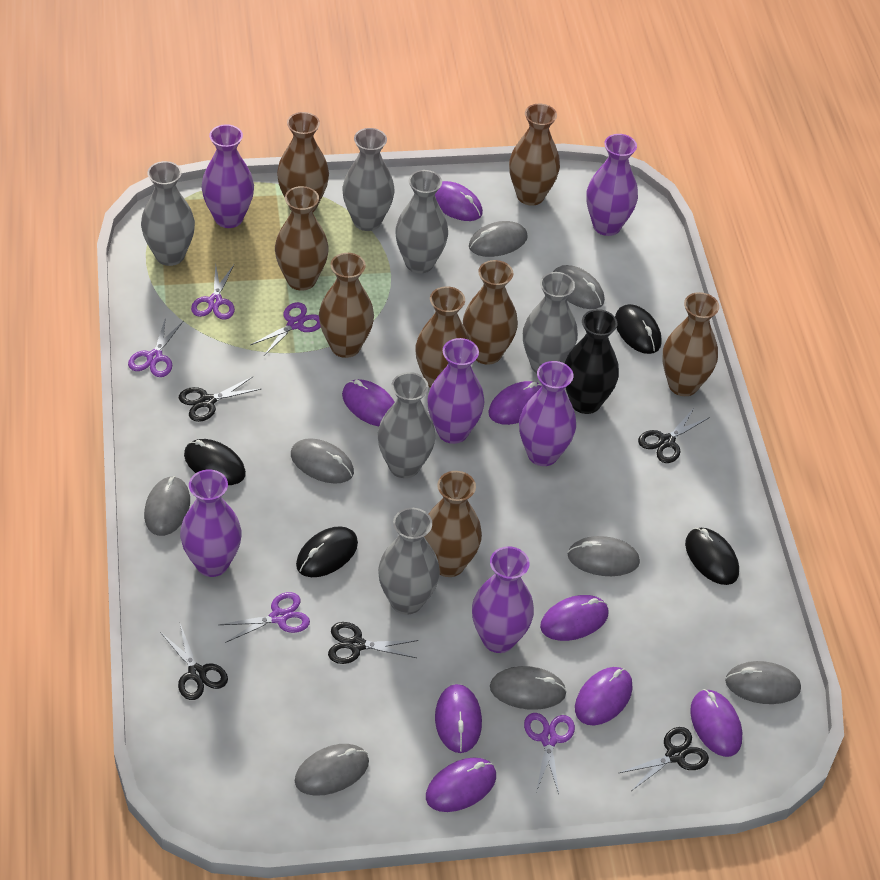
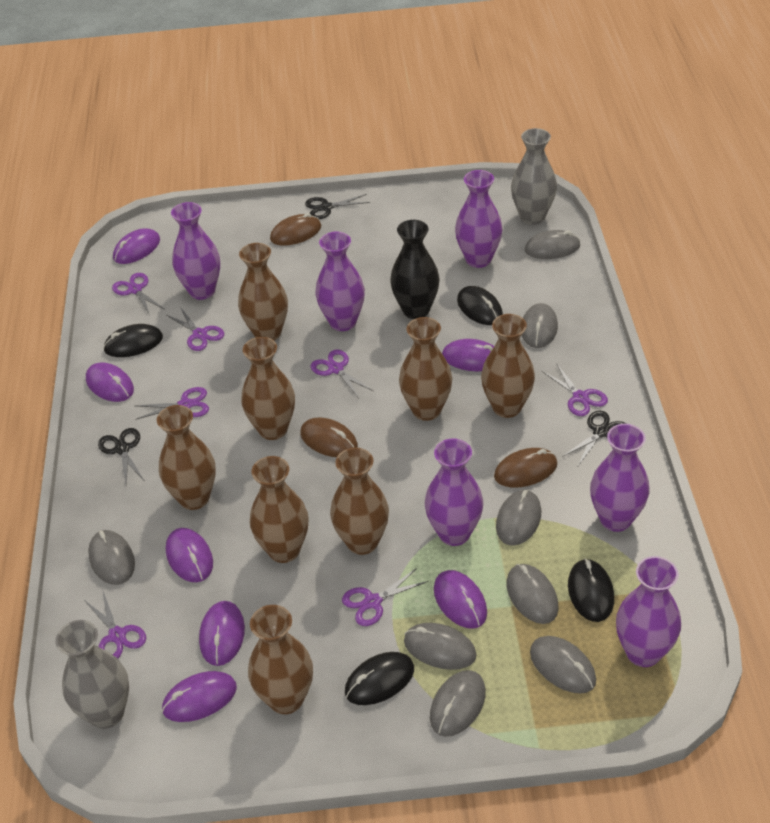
black scissors: [160,624,228,700] [179,376,261,422] [328,622,418,664] [619,727,709,791] [638,407,710,463] = 5 -> [98,428,144,484] [305,194,370,219] [562,410,626,466] = 3
brown mouse: none = 0 -> [270,213,321,246] [300,418,358,457] [494,448,557,488] = 3
grey vase: [141,161,195,266] [343,128,394,231] [377,372,436,478] [378,508,440,614] [395,170,448,273] [523,272,578,373] = 6 -> [55,620,129,729] [511,128,557,225] = 2
purple mouse: [342,379,395,426] [426,757,496,812] [435,181,483,221] [435,684,482,753] [488,381,542,425] [540,595,609,641] [575,667,633,725] [690,689,742,757] = 8 -> [86,363,134,402] [113,228,160,264] [162,671,237,722] [166,528,213,582] [199,601,245,666] [434,570,487,629] [442,339,494,371] = 7
purple scissors: [128,317,183,377] [191,265,235,320] [219,592,310,643] [251,302,321,357] [524,713,575,794] = 5 -> [84,592,146,658] [112,273,164,315] [135,387,209,420] [166,307,224,351] [311,350,373,398] [342,568,428,626] [542,363,608,416] = 7

